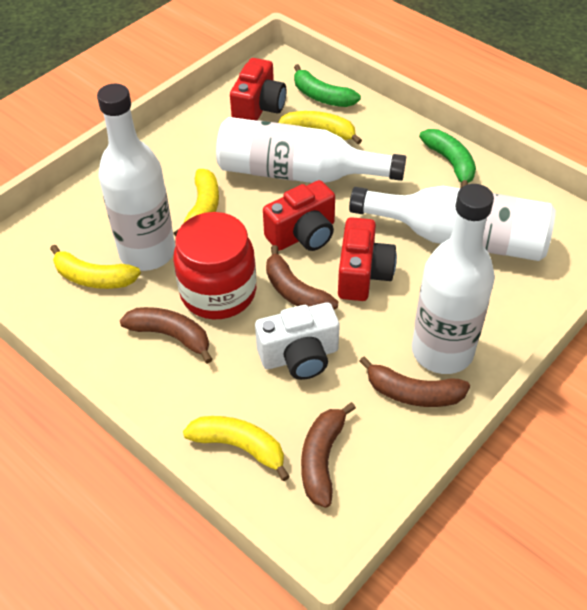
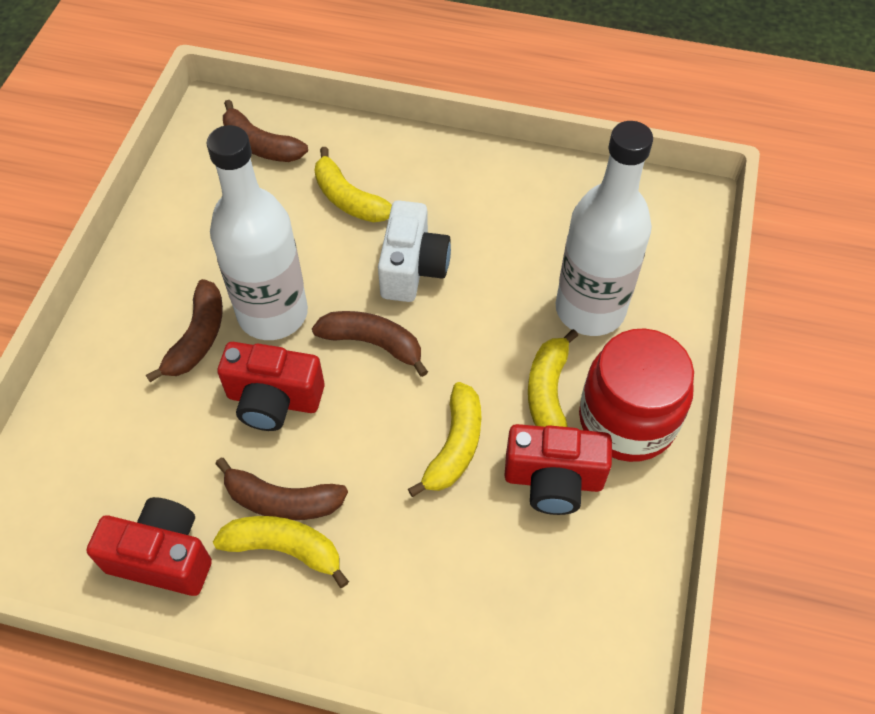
green banana: [294,64,361,107] [419,129,476,188] = 2 -> none = 0
white bottle: [97,84,175,271] [216,117,406,183] [349,186,556,261] [412,184,495,374] = 4 -> [206,125,308,340] [556,121,653,336] = 2

